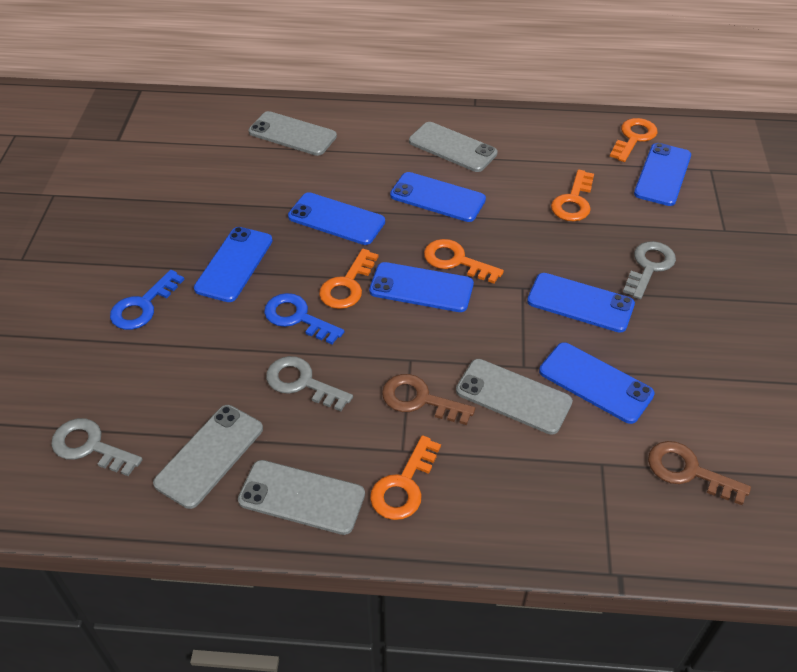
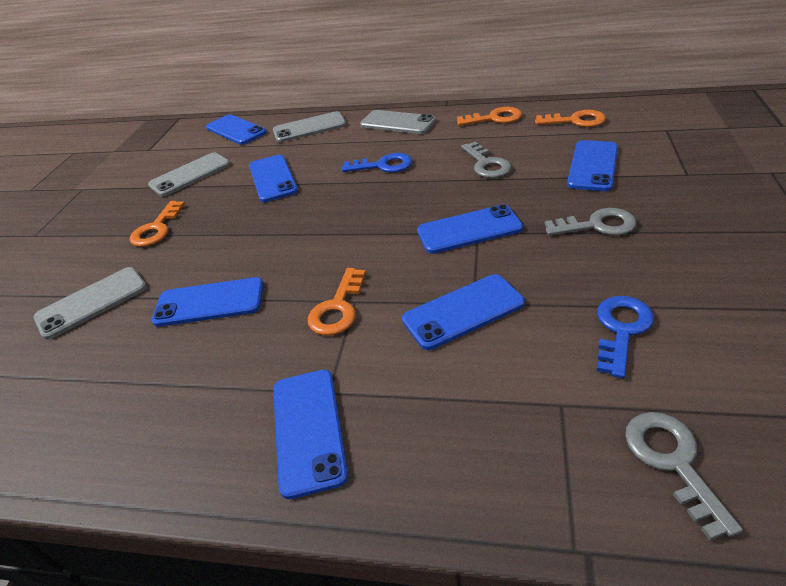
brown key: [382,374,475,425] [648,441,751,505] = 2 -> none = 0
grey phone: [153,405,263,509] [238,460,365,535] [248,111,337,156] [409,122,498,172] [456,359,573,435] = 5 -> [34,267,147,340] [148,152,230,197] [273,111,346,142] [360,110,436,134] = 4
orange key: [319,249,378,309] [370,435,441,520] [424,239,504,284] [551,169,594,221] [610,118,657,162] = 5 -> [130,201,185,247] [308,268,366,336] [457,107,522,126] [535,110,606,127] = 4

